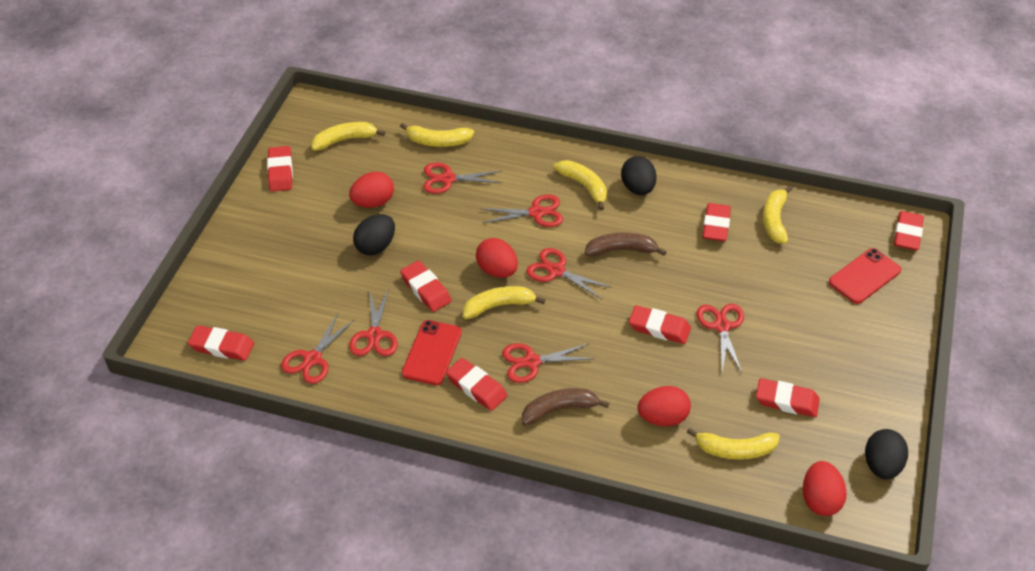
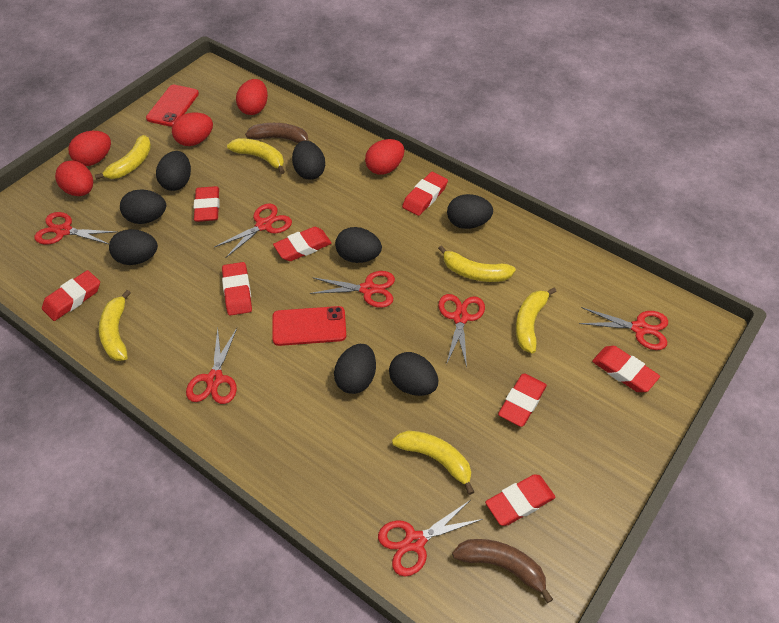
black egg: [353,214,395,255] [621,156,657,195] [865,429,908,480] = 3 -> [109,229,158,265] [120,189,166,224] [156,151,191,191] [292,141,325,180] [334,344,376,394] [335,227,382,263] [389,352,438,396] [447,194,493,229] = 8
red egg: [349,172,394,208] [476,238,518,278] [637,386,691,427] [803,461,847,516] = 4 -> [55,160,93,196] [68,131,111,166] [172,112,213,146] [236,79,268,115] [365,139,404,175] = 5

